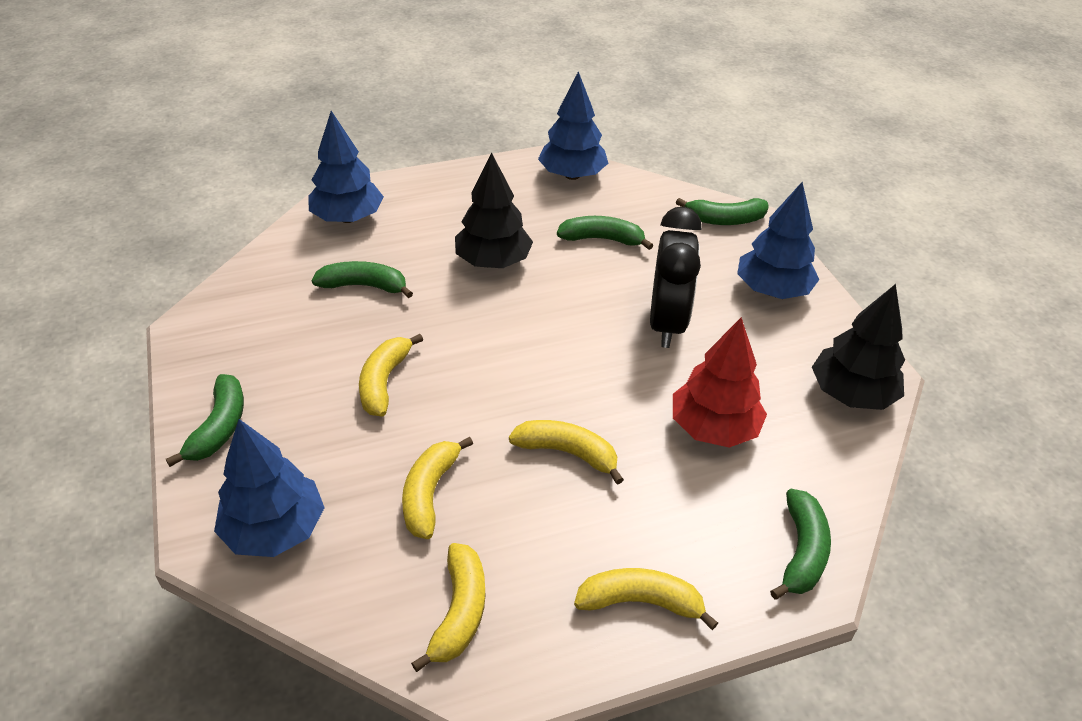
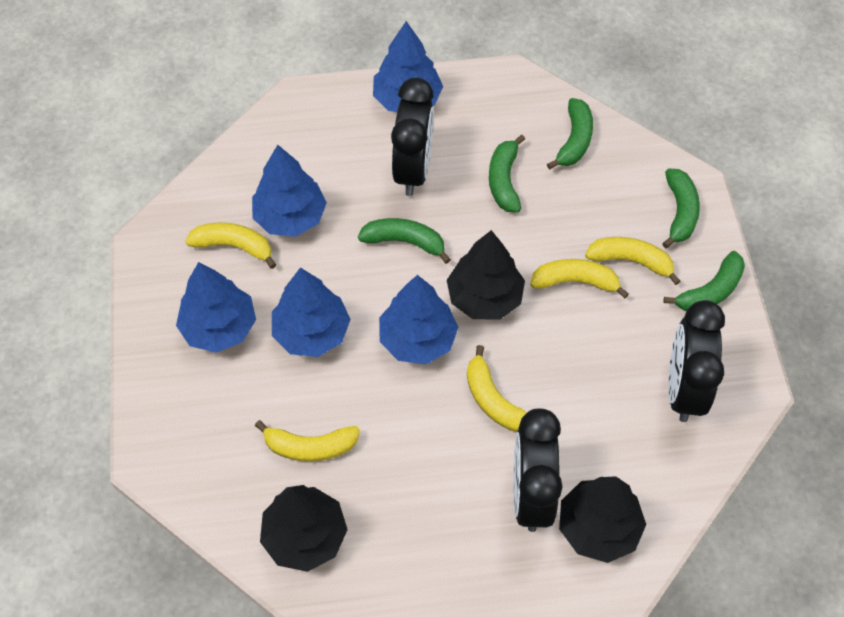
black clock: [650,207,702,348] = 1 -> [391,77,434,196] [514,408,562,532] [668,300,725,422] = 3
black tree: [455,153,533,268] [812,284,905,410] = 2 -> [260,485,348,572] [447,230,525,319] [559,476,646,563] = 3
blue tree: [214,419,325,557] [309,111,384,223] [538,71,608,180] [737,182,819,299] = 4 -> [176,262,256,353] [252,145,327,236] [272,268,351,357] [373,21,443,112] [379,275,459,364] = 5
red tree: [673,317,767,448] = 1 -> none = 0

